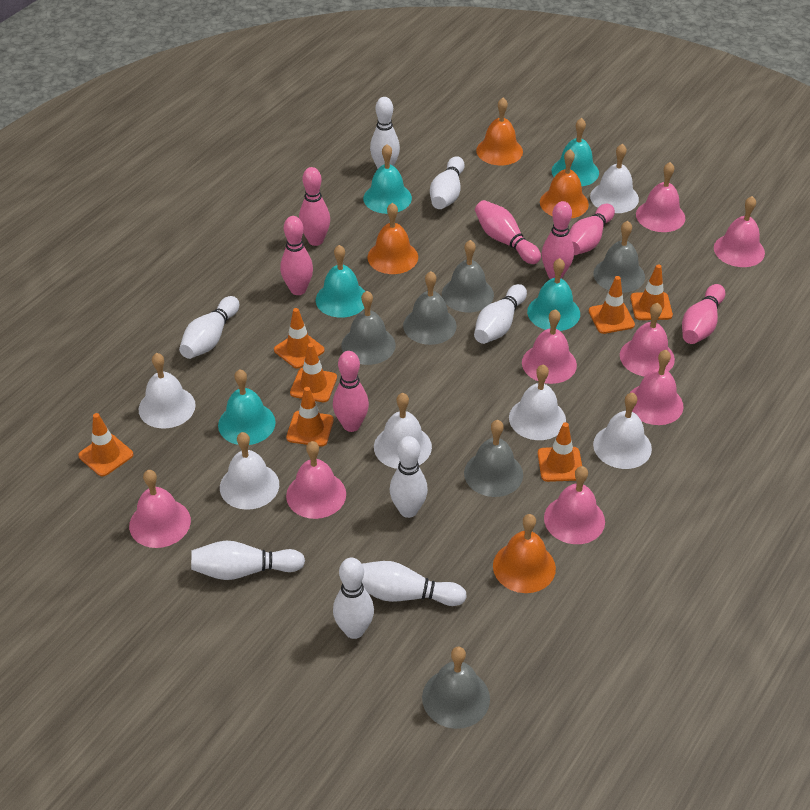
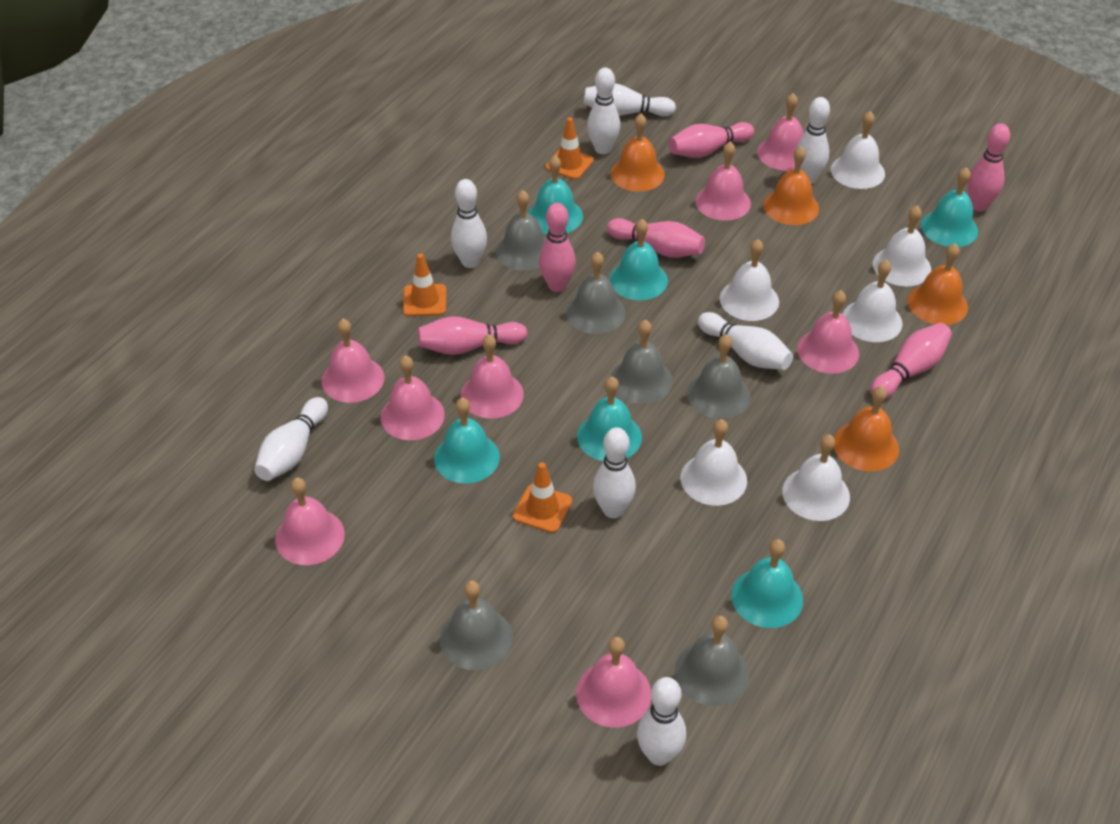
orange traffic cone: [78,413,133,477] [274,308,325,369] [286,387,334,447] [290,343,337,402] [538,422,582,482] [589,276,635,334] [630,264,673,320] = 7 -> [403,253,446,316] [513,462,572,533] [545,117,594,180] = 3
pink bowling pin: [280,216,313,295] [299,167,330,246] [333,351,369,432] [475,200,541,264] [542,201,574,279] [569,204,615,255] [682,284,725,344] = 7 -> [418,316,528,355] [539,203,576,292] [607,218,705,257] [669,122,754,158] [870,323,952,399] [967,123,1010,211] = 6
turquoise bell: [218,369,276,445] [316,245,365,318] [363,144,412,214] [527,258,580,331] [552,118,599,186] = 5 -> [434,398,500,484] [528,156,583,234] [577,377,642,461] [609,219,668,300] [731,539,803,628] [921,167,978,247] = 6

